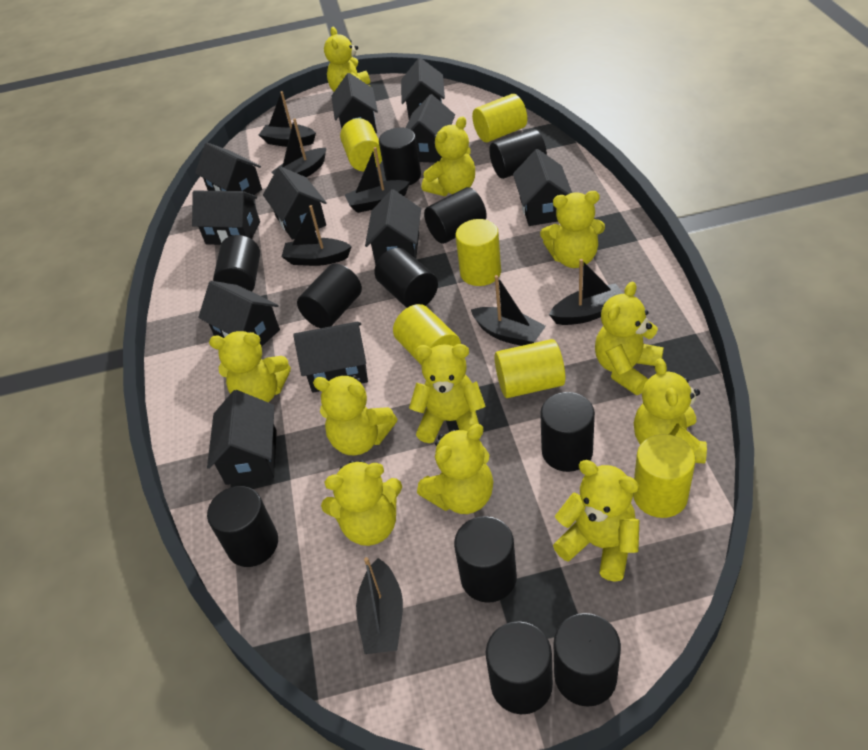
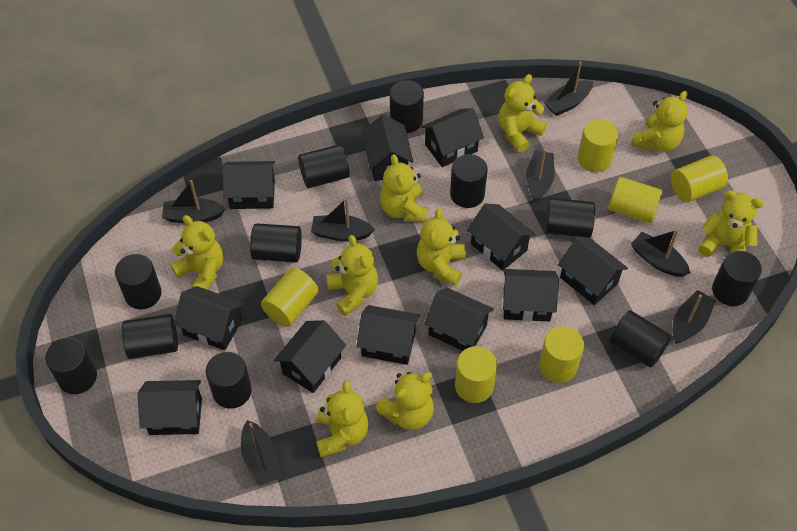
yellow teddy bear: [209,331,291,403] [313,375,397,456] [321,460,402,546] [324,27,370,92] [409,344,486,443] [417,424,493,514] [422,116,475,196] [540,191,605,268] [553,460,639,582] [595,282,664,395] [634,358,707,463] = 11 -> [171,215,223,290] [316,380,369,457] [326,235,378,316] [375,372,434,430] [380,154,428,222] [417,208,466,286] [499,74,547,152] [631,91,688,152] [698,190,764,257] = 9

